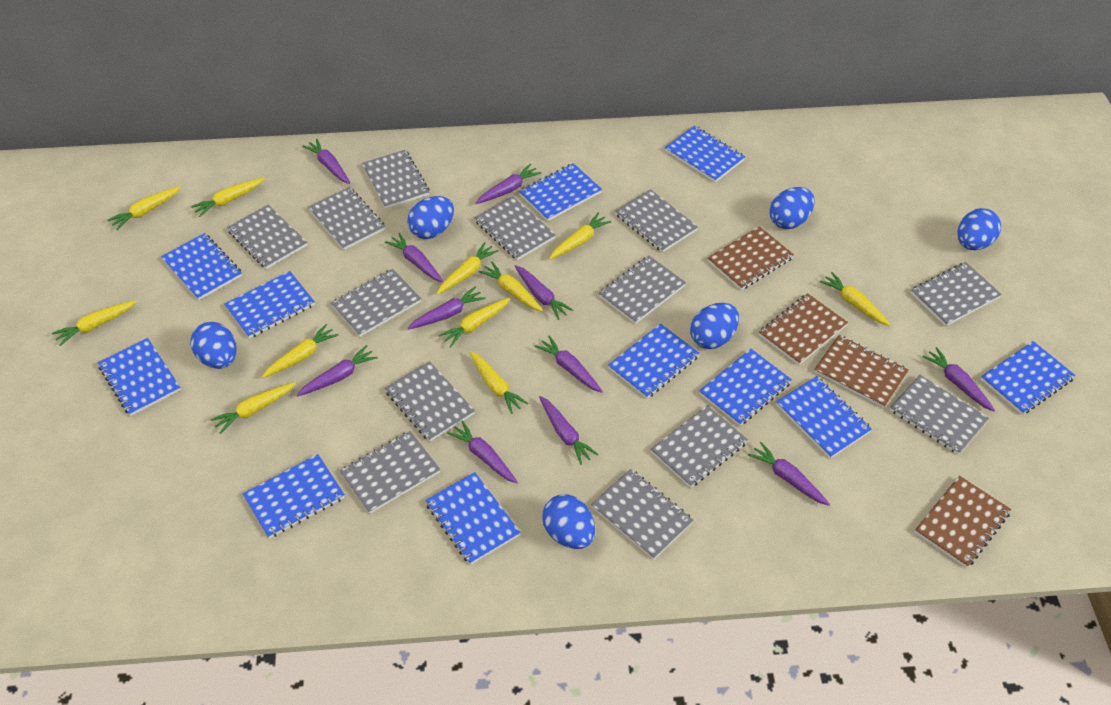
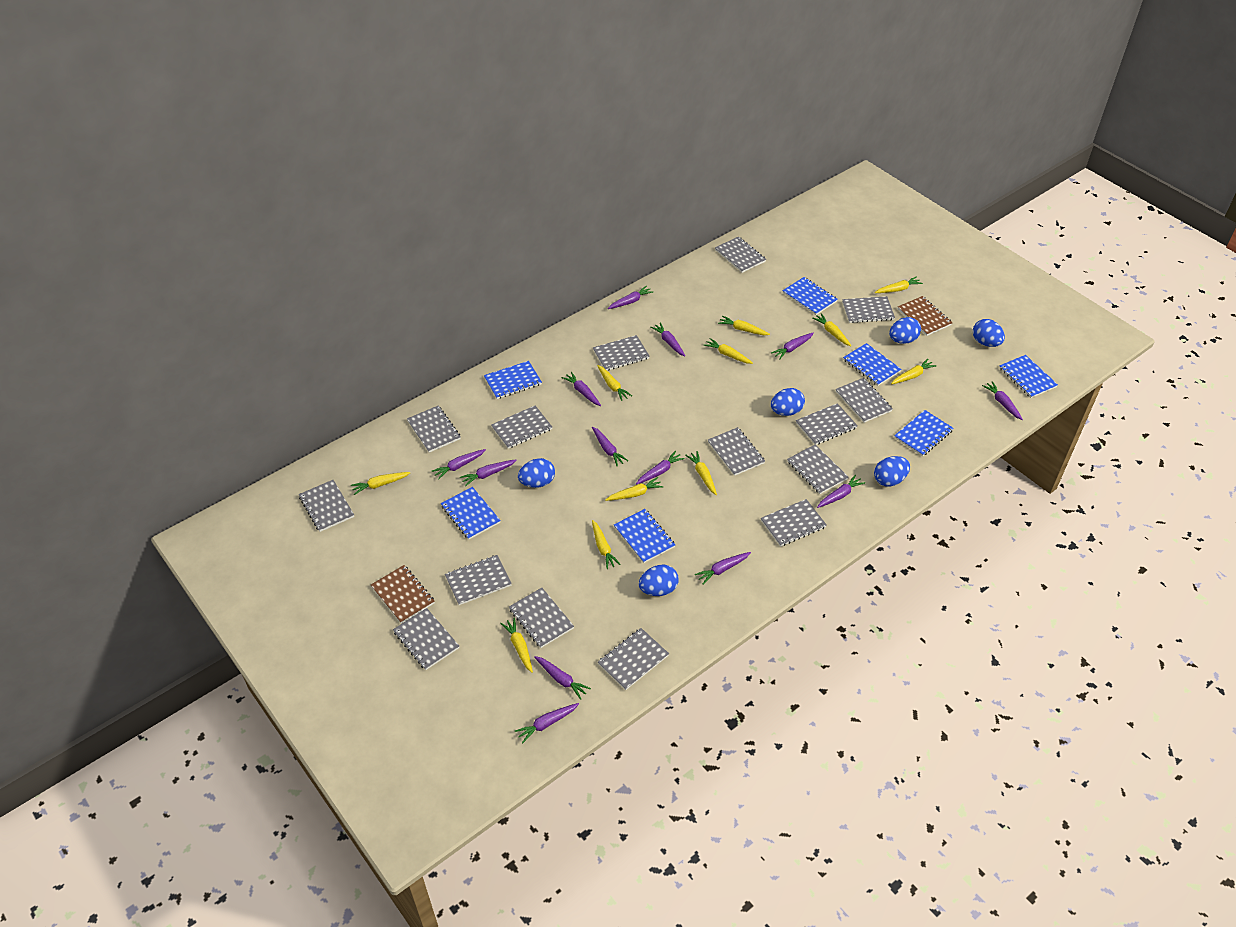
blue notebook: [98,338,181,416] [161,233,242,300] [224,271,315,339] [243,454,345,539] [425,472,521,565] [519,163,602,221] [608,324,700,399] [665,126,745,182] [699,349,792,426] [776,376,872,458] [981,341,1076,415] = 11 -> [441,487,501,540] [484,361,542,399] [614,509,675,563] [783,277,838,315] [843,343,902,386] [894,410,954,456] [999,355,1058,398] = 7
brown notebook: [708,226,794,290] [759,293,848,365] [814,335,909,408] [915,476,1011,568] = 4 -> [371,565,435,624] [898,296,952,336] = 2
grey notebook: [227,205,307,269] [308,187,385,250] [331,269,421,337] [340,431,440,514] [362,150,429,209] [385,361,475,442] [475,196,556,260] [591,469,694,560] [599,256,686,324] [615,189,698,253] [651,405,748,488] [890,375,989,455] [911,262,1002,326] = 13 -> [299,480,354,532] [393,608,459,670] [407,406,460,453] [445,555,512,605] [491,406,552,449] [509,588,574,648] [593,335,650,370] [598,628,669,690] [708,427,765,476] [715,236,766,273] [761,499,827,547] [787,444,848,494] [796,403,858,445] [836,378,893,423] [842,296,895,323] = 15
purple carrot: [297,345,378,396] [302,139,350,184] [385,233,444,282] [408,286,486,330] [447,420,518,483] [476,164,542,204] [515,265,574,320] [535,336,603,393] [539,396,599,465] [748,442,830,506] [922,347,995,411] = 11 -> [432,449,486,480] [460,460,517,486] [515,703,579,743] [534,656,591,700] [562,372,601,406] [592,427,628,467] [608,286,653,309] [636,451,685,484] [650,323,685,356] [695,552,751,585] [771,332,814,360] [817,475,865,508] [982,381,1023,420] = 13

